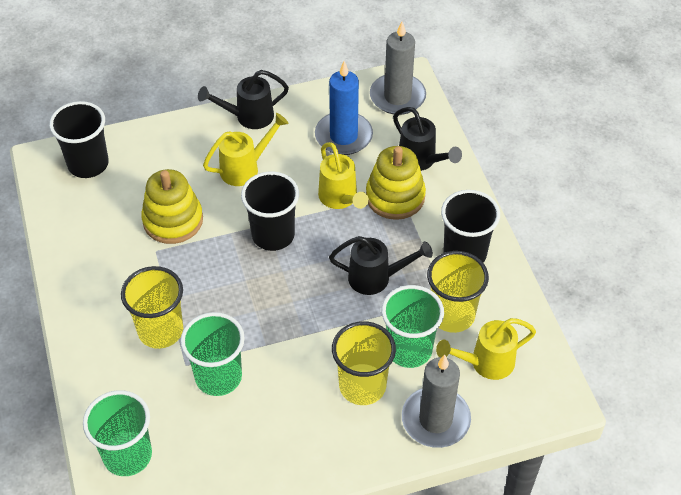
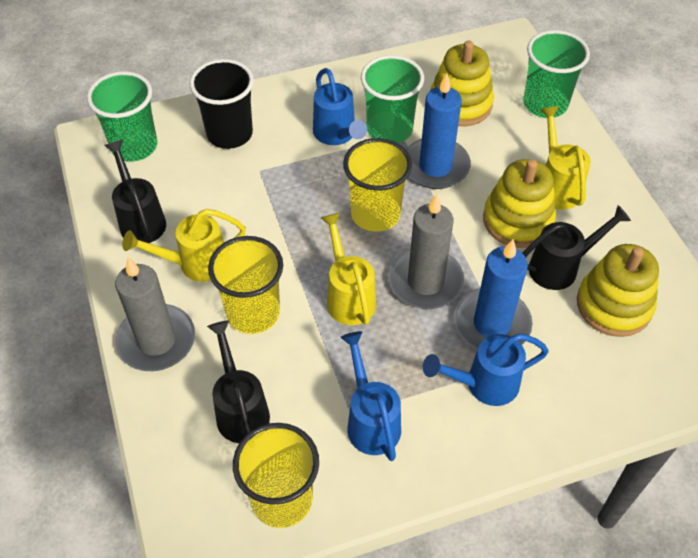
black cup: [49,101,109,178] [241,172,299,251] [441,190,500,263] = 3 -> [190,59,254,149] = 1
blue candle: [315,61,373,155] = 1 -> [406,73,471,189] [454,239,533,349] = 2
blue watering can: none = 0 -> [313,68,367,145] [340,331,401,461] [423,334,549,406] = 3
yellow stacking toy: [141,169,203,244] [366,146,426,220] = 2 -> [430,41,494,126] [483,159,556,248] [577,244,659,337] = 3

